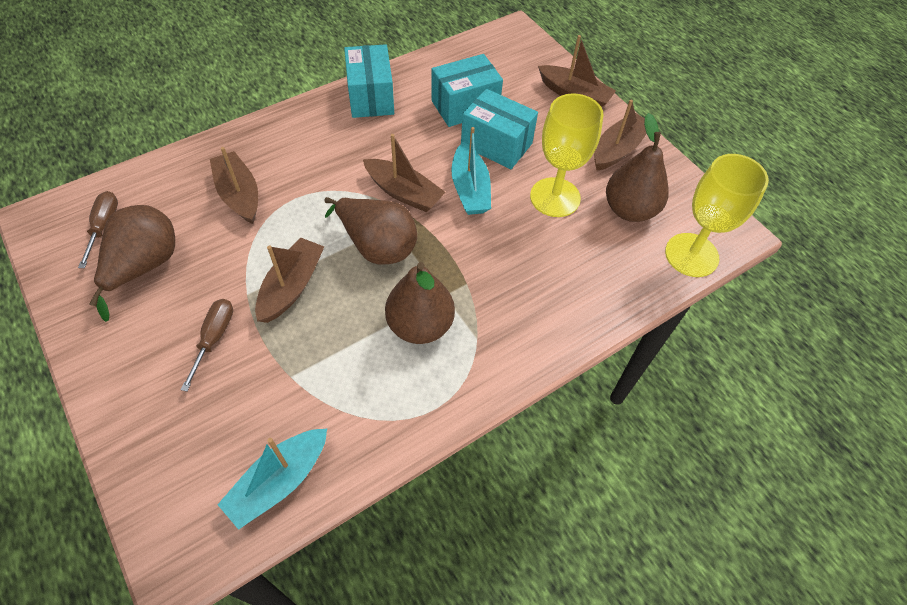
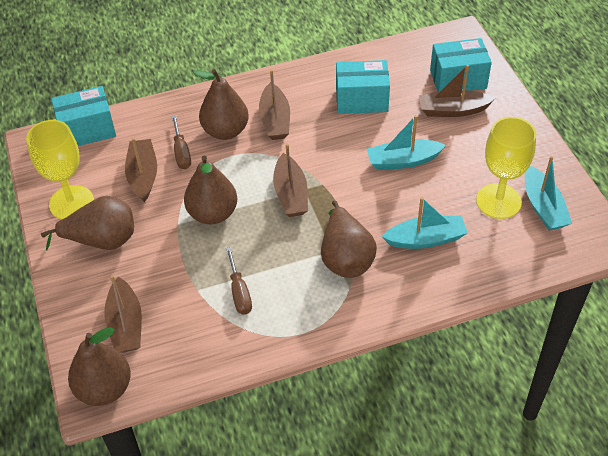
brown pear: [89,205,175,322] [324,197,417,264] [385,262,455,344] [606,113,669,222] = 4 -> [41,196,134,251] [68,327,131,406] [184,156,237,224] [193,69,249,140] [321,200,377,278] = 5
turquoise boat: [217,429,327,530] [451,127,491,215] = 2 -> [367,115,446,170] [382,197,468,249] [525,156,572,231] = 3

